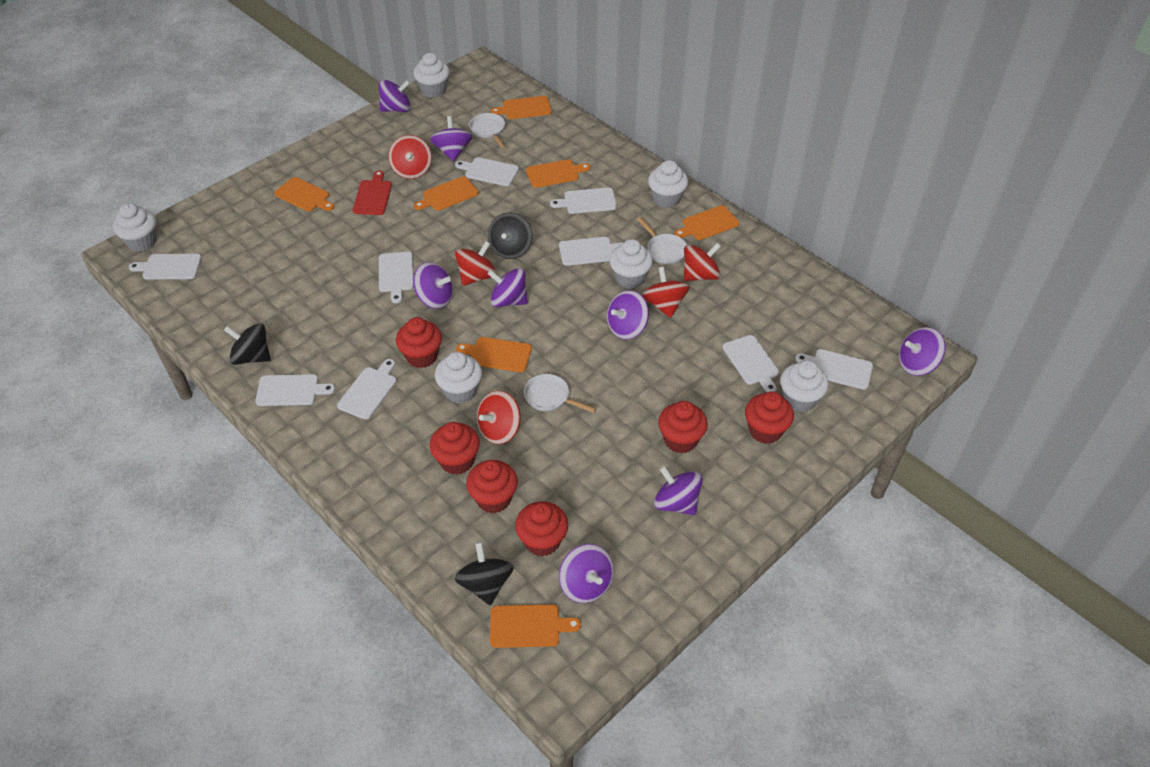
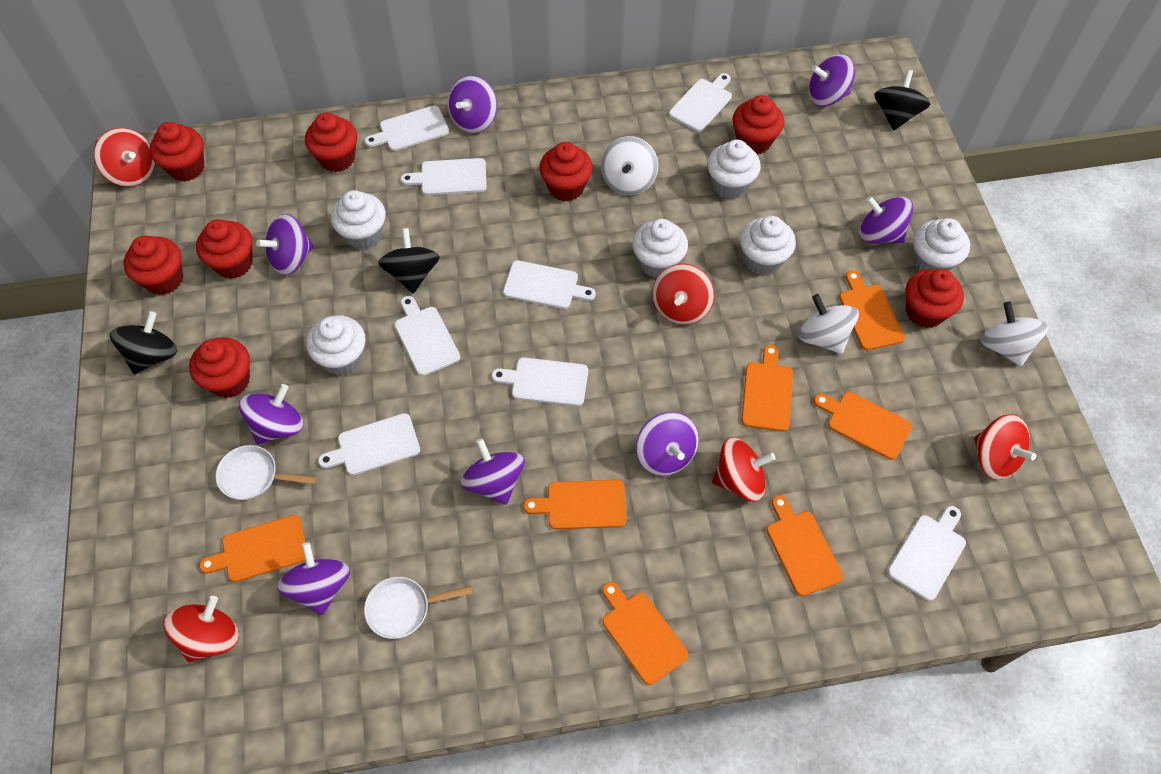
red cupcake: [396,317,442,368] [430,422,480,475] [466,460,518,513] [515,501,568,557] [658,401,708,453] [745,392,794,444] = 6 -> [124,236,183,295] [150,122,205,182] [189,337,250,398] [196,219,253,279] [305,113,357,172] [539,142,593,202] [732,95,784,155] [906,269,964,328] = 8
red cutting board: [353,170,392,215] = 1 -> none = 0
white cutting board: [129,254,202,280] [255,374,335,406] [337,359,397,420] [379,252,414,303] [455,157,519,186] [550,187,617,214] [559,237,623,266] [723,335,779,392] [795,349,873,390] = 9 -> [318,413,420,475] [365,105,449,151] [394,296,460,376] [401,158,487,195] [492,357,588,406] [503,260,596,309] [669,73,732,132] [888,506,966,601] = 8
white pan: [469,113,505,148] [524,374,596,413] [637,217,687,264] = 3 -> [216,445,316,500] [364,577,473,639] = 2
white spinning top: none = 0 -> [601,136,658,195] [798,294,859,354] [980,302,1048,366] = 3

